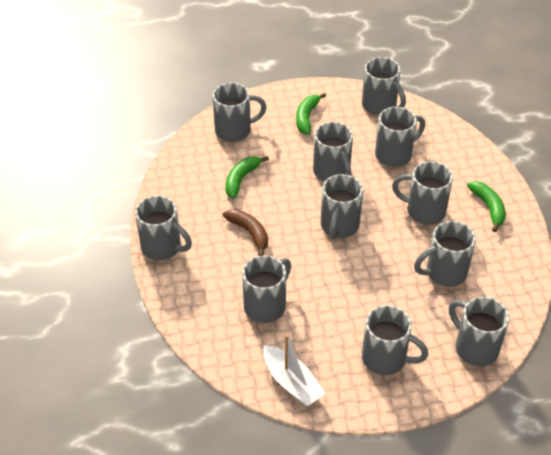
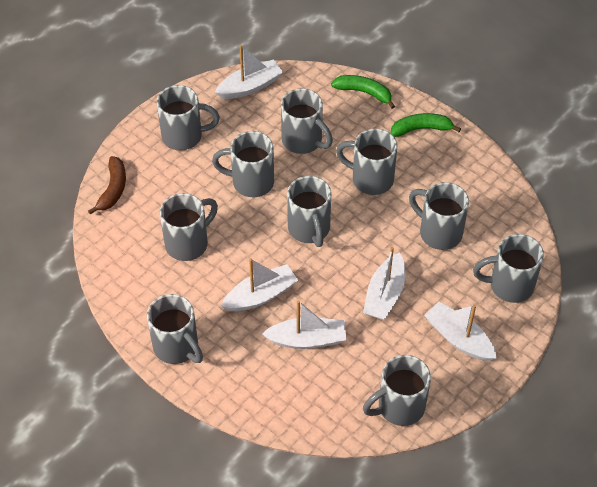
green banana: [225,156,269,199] [296,93,326,135] [467,181,506,232] = 3 -> [331,75,395,109] [391,113,461,137] = 2
grey mug: [135,196,192,260] [213,83,267,142] [242,255,291,323] [313,122,353,182] [321,174,363,240] [362,57,406,115] [362,305,428,375] [375,107,425,167] [392,161,453,224] [414,221,476,287] [449,297,510,366] = 11 -> [147,294,203,364] [157,85,220,150] [160,193,218,261] [212,131,274,197] [281,88,333,154] [287,176,331,247] [336,129,397,195] [363,355,431,426] [409,182,469,250] [473,234,544,303] = 10
white boat: [263,334,326,406] = 1 -> [215,45,283,99] [221,258,298,311] [262,300,346,349] [363,247,405,320] [424,302,497,361] = 5

